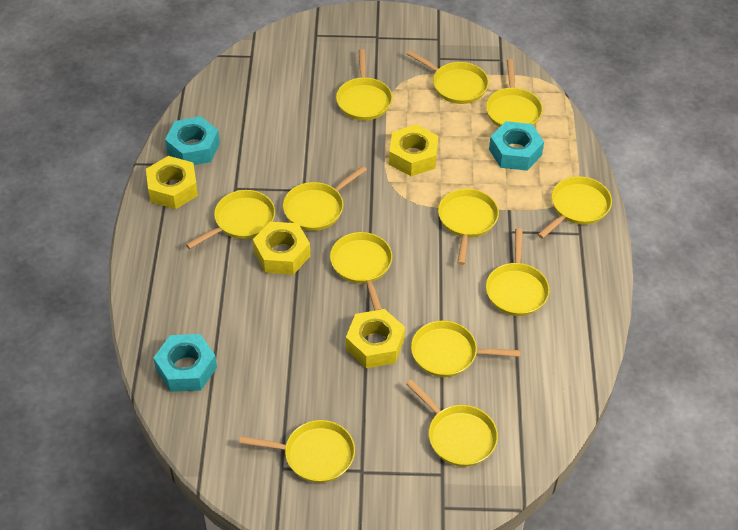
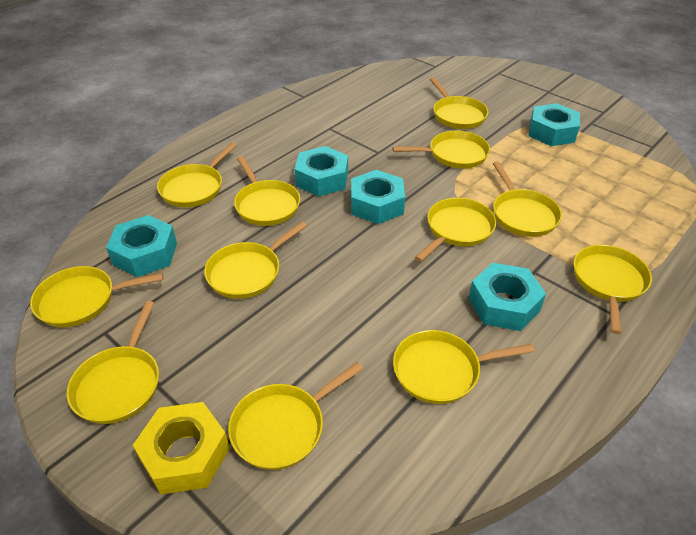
turquoise nut: [153,334,217,392] [165,116,220,165] [489,121,544,171] = 3 -> [106,215,177,277] [295,146,348,197] [351,170,405,224] [469,263,546,331] [529,103,580,146] = 5
yellow nut: [146,156,198,209] [253,222,310,275] [346,309,405,368] [389,124,438,176] = 4 -> [133,402,230,494] = 1

